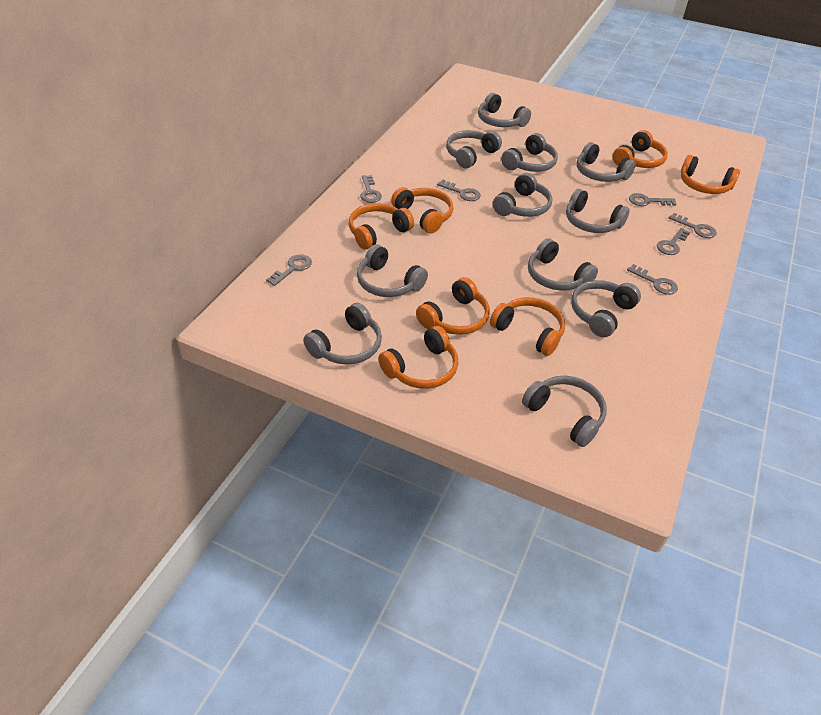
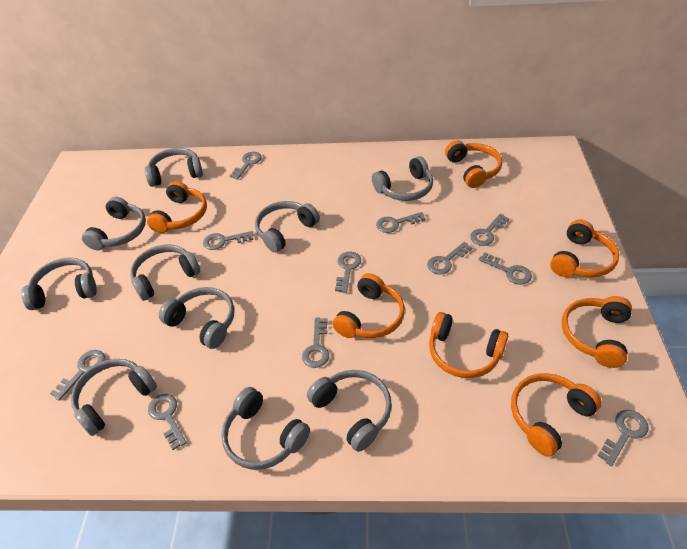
grey headphones: [303,303,382,365] [357,244,428,297] [446,130,502,168] [478,93,531,127] [493,173,552,217] [501,133,558,172] [522,376,607,447] [528,238,598,291] [566,189,630,233] [571,280,641,337] [577,142,636,182] = 11 -> [21,258,97,310] [71,359,157,436] [82,197,146,250] [130,245,201,301] [145,148,203,187] [159,287,234,349] [221,387,310,470] [255,201,320,253] [307,370,392,452] [372,156,433,201] = 10
grey key: [266,254,312,286] [360,175,382,203] [437,180,481,201] [627,264,678,295] [629,193,676,206] [657,228,690,255] [669,213,717,238] = 7 -> [50,350,105,401] [148,394,187,450] [203,231,254,250] [230,152,262,180] [302,317,329,368] [335,252,361,293] [376,212,426,233] [427,242,472,275] [470,214,509,246] [478,252,532,285] [597,410,649,466] = 11

